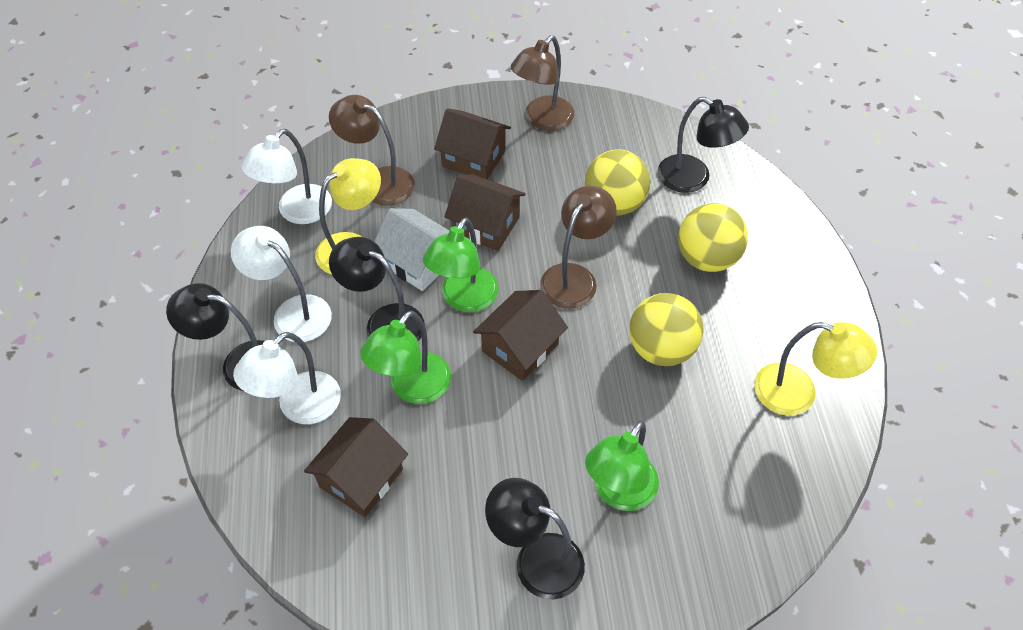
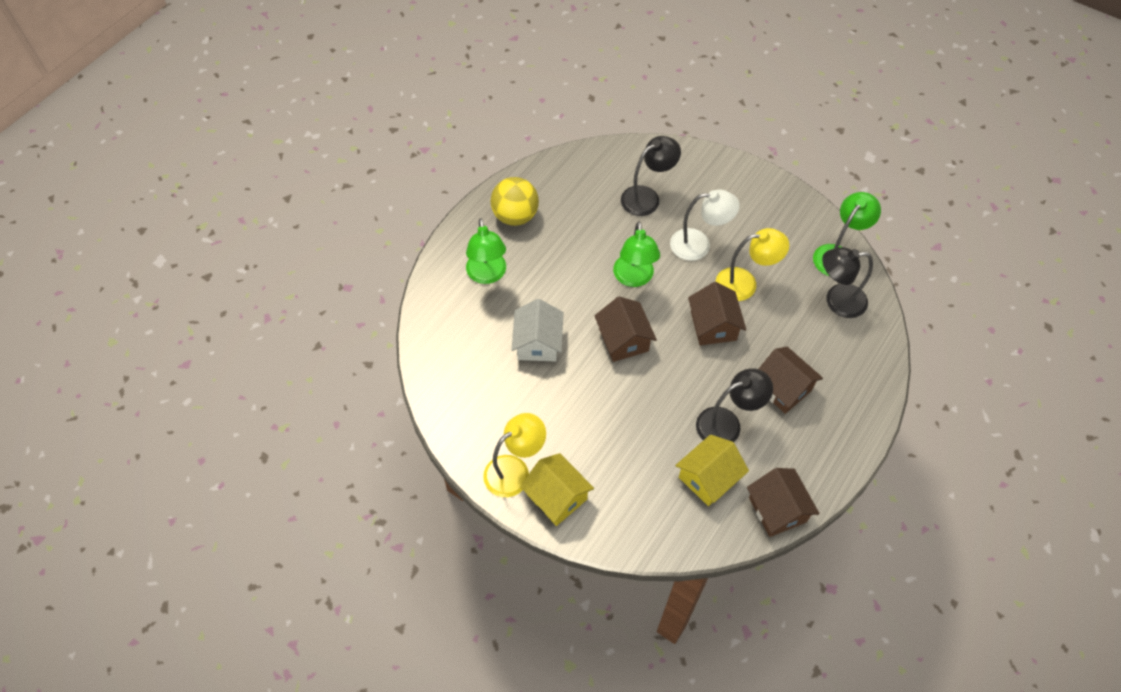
black lamp: [166,283,265,391] [329,237,425,341] [485,478,585,600] [658,97,749,193] = 4 -> [621,136,681,216] [696,368,773,443] [822,247,873,318] = 3
brown lamp: [329,95,415,206] [511,35,574,131] [540,186,617,309] = 3 -> none = 0
white lamp: [231,226,332,342] [233,332,341,424] [242,129,332,224] = 3 -> [670,190,740,261] = 1
yellow ball: [585,149,651,216] [629,293,704,366] [678,203,748,272] = 3 -> [491,177,539,226] = 1
yellow house: none = 0 -> [520,453,594,526] [675,435,749,506] = 2

